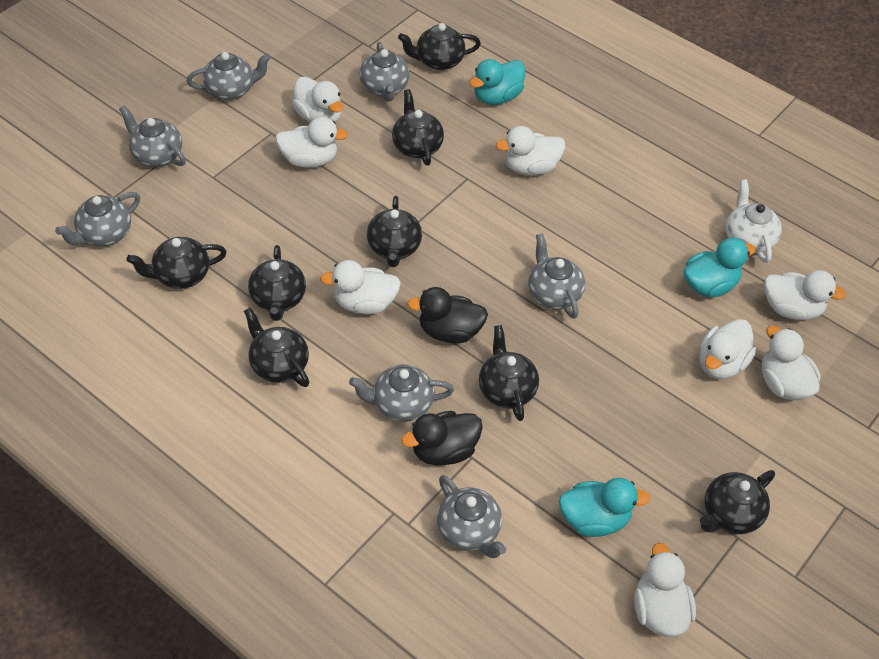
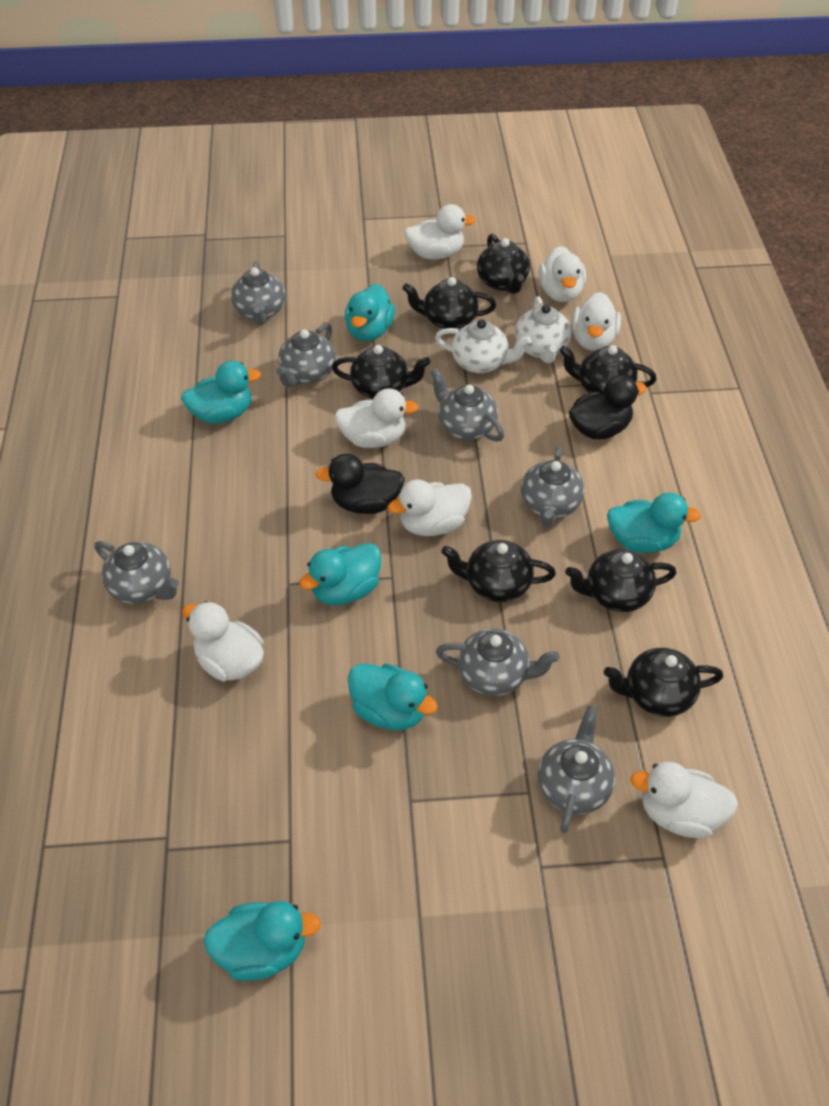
black teapot: [126,237,226,289] [244,307,309,387] [248,245,306,321] [367,196,422,267] [392,89,444,166] [398,23,481,70] [479,325,539,421] [700,470,775,534] = 8 -> [332,345,430,399] [403,277,496,329] [441,540,556,602] [477,234,530,294] [559,345,657,393] [565,549,676,612] [604,648,723,717] = 7
turquoise duck: [470,59,525,105] [559,478,650,537] [684,238,756,297] = 3 -> [181,361,261,424] [203,901,321,981] [299,543,381,605] [345,284,395,341] [348,664,438,730] [607,493,701,553] = 6
white duck: [275,117,348,168] [292,77,343,123] [320,260,401,314] [496,126,565,175] [634,543,696,637] [699,319,756,379] [762,326,820,400] [764,270,846,320] = 8 -> [182,601,264,682] [335,388,419,448] [388,480,472,536] [404,204,476,260] [538,246,586,302] [571,292,621,351] [630,762,738,838] = 7
white teapot: [726,180,782,263] = 1 -> [435,319,531,373] [515,296,571,363] = 2

